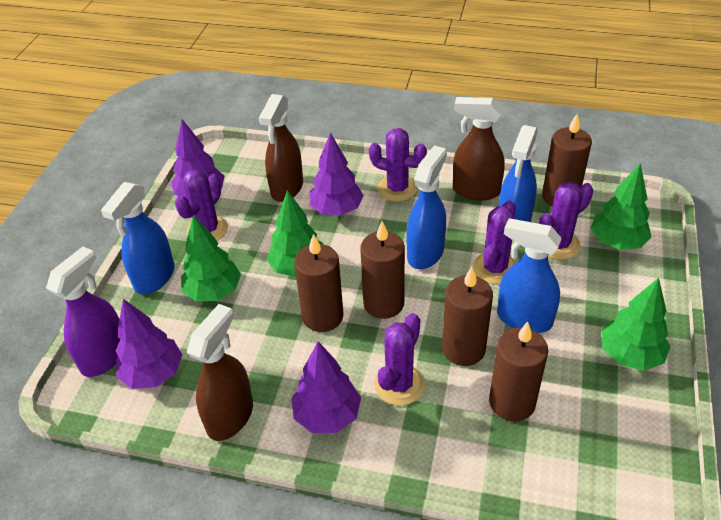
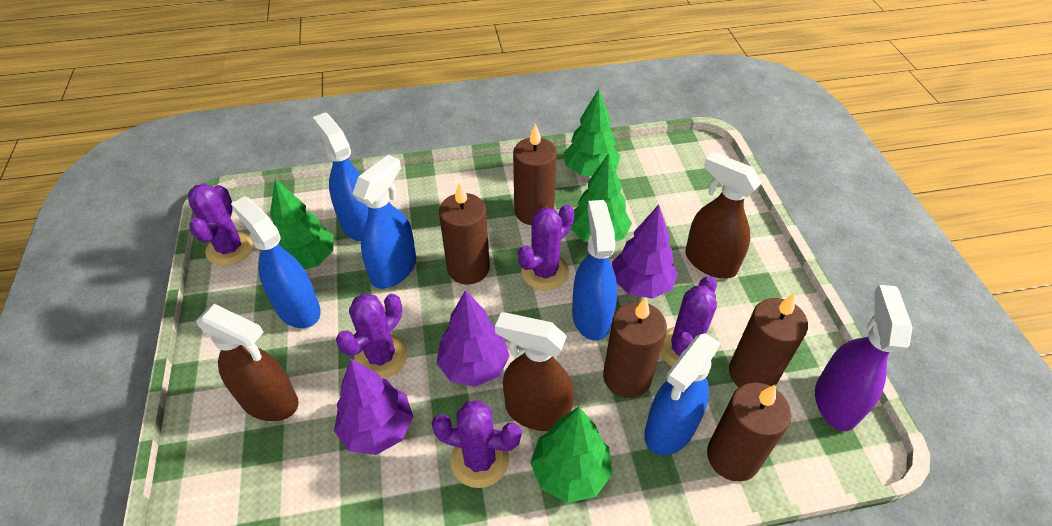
blue spray bottle: [101,182,175,295] [407,145,447,269] [497,218,562,333] [499,125,538,222] = 4 -> [231,196,321,328] [313,112,368,242] [352,155,416,289] [572,200,617,341] [644,333,721,456] = 5
purple tree: [116,299,182,389] [171,119,225,198] [291,342,361,433] [309,132,364,216] = 4 -> [334,359,413,455] [437,290,510,387] [612,204,678,299] = 3

